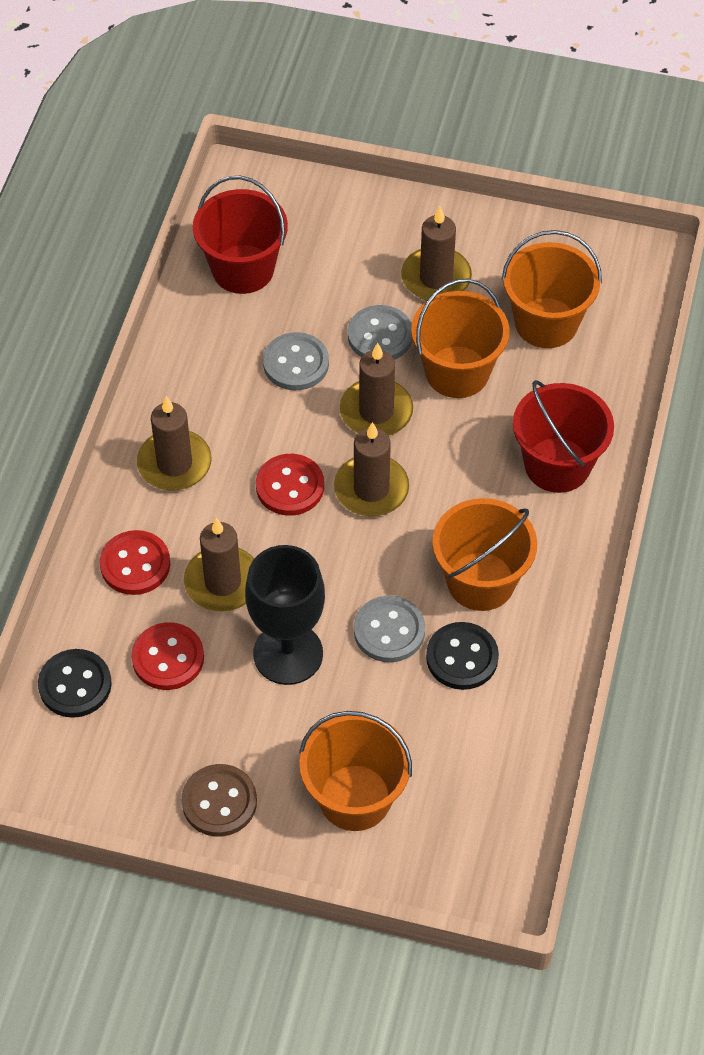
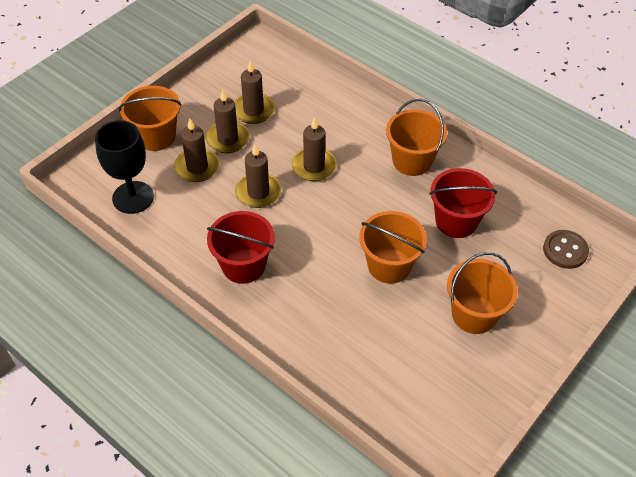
black button: [38,649,112,718] [426,622,499,690] = 2 -> none = 0
grey button: [263,332,329,390] [348,305,413,360] [354,596,425,662] = 3 -> none = 0
red button: [100,530,170,595] [131,622,204,690] [256,454,324,516] = 3 -> none = 0

